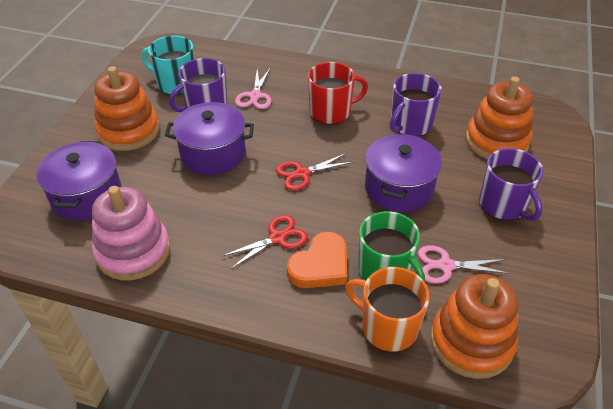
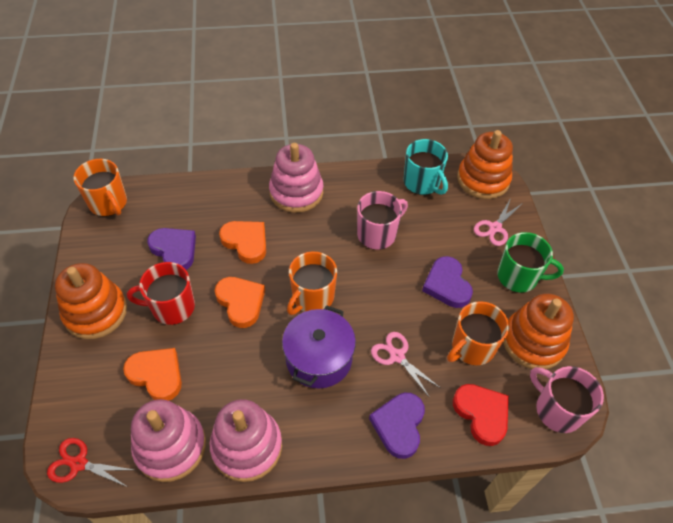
orange heart: [287,232,347,288] = 1 -> [123,348,182,401] [215,277,265,328] [219,221,266,264] = 3
orange mug: [345,267,430,352] = 1 -> [73,159,127,216] [287,251,337,315] [447,301,509,365] = 3
pink mug: none = 0 -> [357,191,408,250] [530,366,604,433] = 2
pink stacking toy: [92,186,170,280] = 1 -> [131,399,206,482] [210,399,282,482] [269,143,323,213] = 3
purple heart: none = 0 -> [147,228,196,270] [369,393,425,459] [422,256,473,308] = 3
purple mug: [169,58,227,112] [390,73,442,136] [479,148,543,221] = 3 -> none = 0
purple pot: [37,141,122,221] [165,102,254,175] [365,133,442,212] = 3 -> [282,305,356,388] = 1
red heart: none = 0 -> [453,384,509,446] = 1
red scissors: [222,215,308,269] [276,153,354,191] = 2 -> [47,438,134,487] = 1

